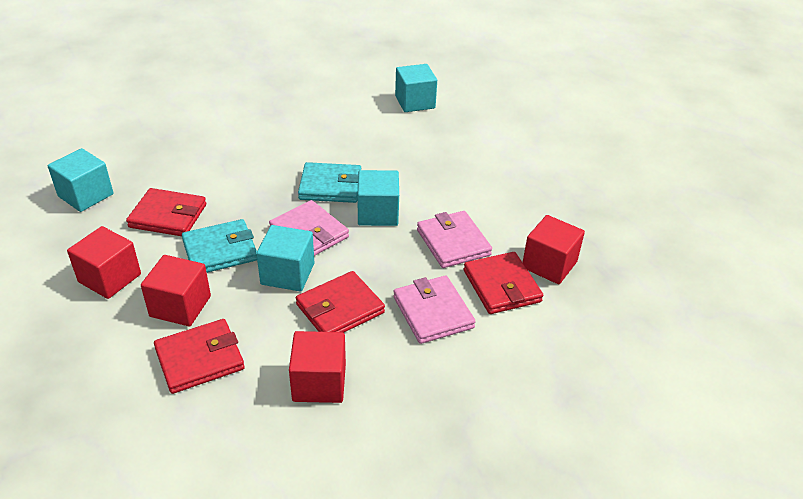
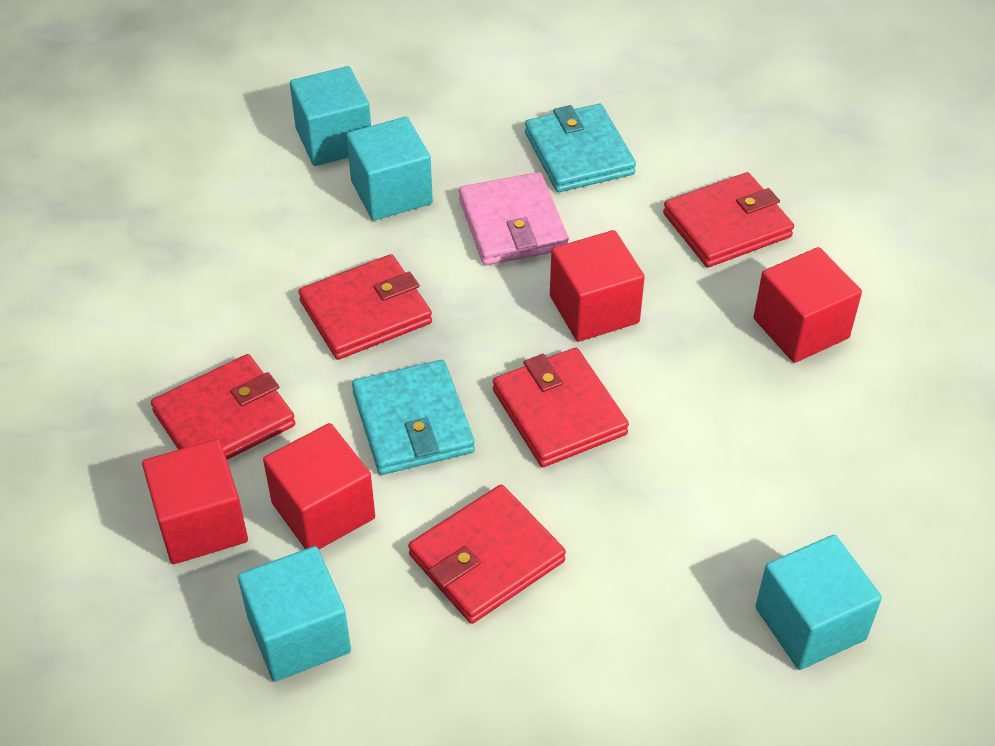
pink wallet: [269,200,349,256] [393,275,476,344] [417,211,492,268] = 3 -> [459,172,569,265] = 1
red wallet: [126,188,206,236] [154,319,245,394] [296,271,385,333] [464,252,543,314] = 4 -> [151,354,295,460] [298,254,432,360] [408,485,566,624] [493,348,629,467] [663,172,794,267] = 5

